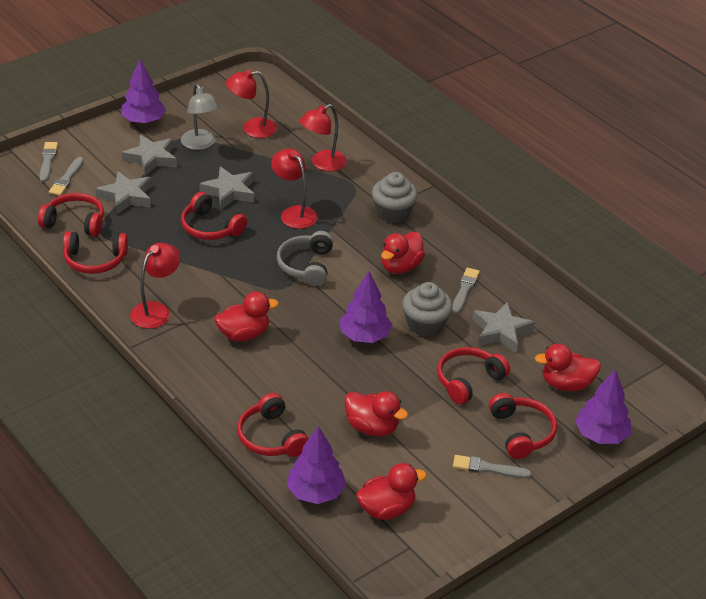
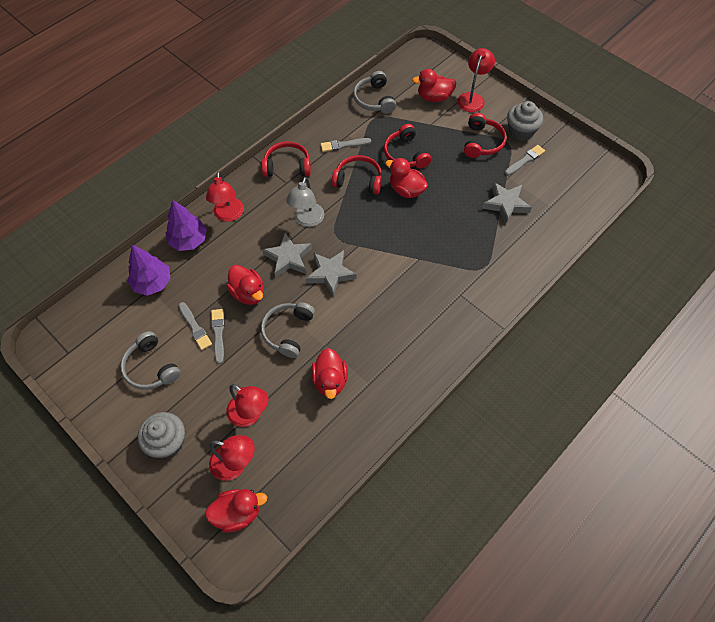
grey headphones: [277,231,333,286] = 1 -> [120,331,181,390] [261,302,315,358] [353,71,396,114] = 3
grey star: [96,171,152,215] [122,135,177,176] [199,166,254,209] [472,302,535,353] = 4 -> [262,232,312,278] [306,250,356,296] [482,182,532,224] = 3
purple tree: [121,59,166,124] [287,426,346,504] [339,271,392,343] [575,370,631,444] = 4 -> [127,245,171,296] [166,200,207,251] = 2
red headphones: [38,193,104,236] [63,231,128,274] [181,192,247,240] [237,393,309,457] [437,347,510,404] [489,393,557,459] = 6 -> [262,141,311,177] [331,155,382,195] [384,124,431,168] [464,113,507,158] = 4

